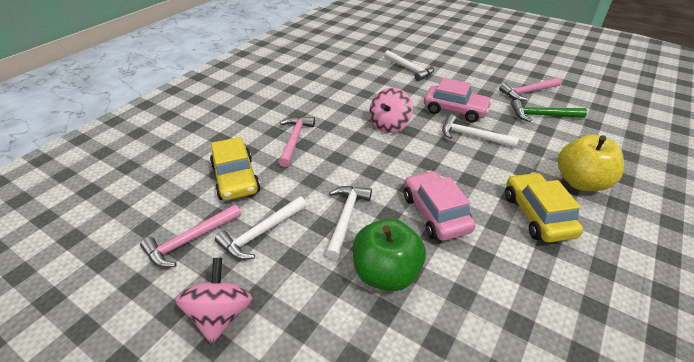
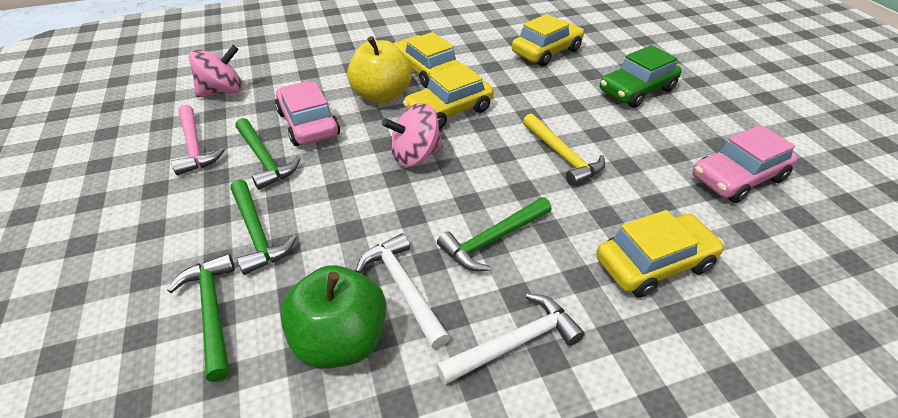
green car: none = 0 -> [600,45,681,108] = 1
green hammer: [511,99,587,122] = 1 -> [167,254,235,382] [230,180,297,275] [235,118,300,190] [437,197,552,271] = 4
pink hammer: [140,204,241,268] [279,116,315,167] [499,77,562,101] = 3 -> [171,105,225,175] = 1
white hammer: [215,196,307,260] [325,186,372,260] [384,50,434,81] [442,114,519,148] = 4 -> [356,233,450,349] [436,293,585,385] = 2
yellow car: [210,137,260,200] [505,172,583,243] = 2 -> [394,32,461,88] [403,63,494,129] [512,14,584,66] [596,210,724,298] = 4
yellow hammer: none = 0 -> [523,114,605,186] = 1

